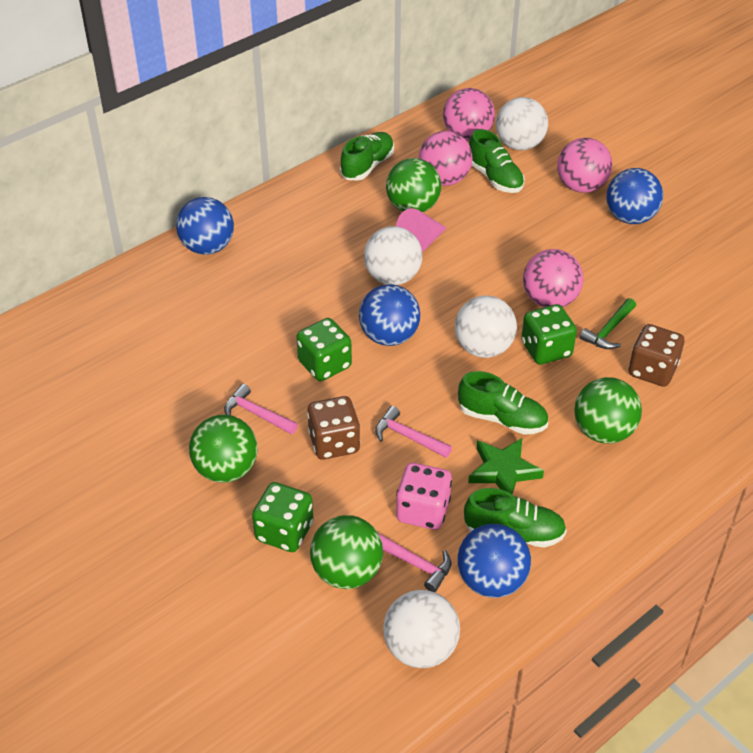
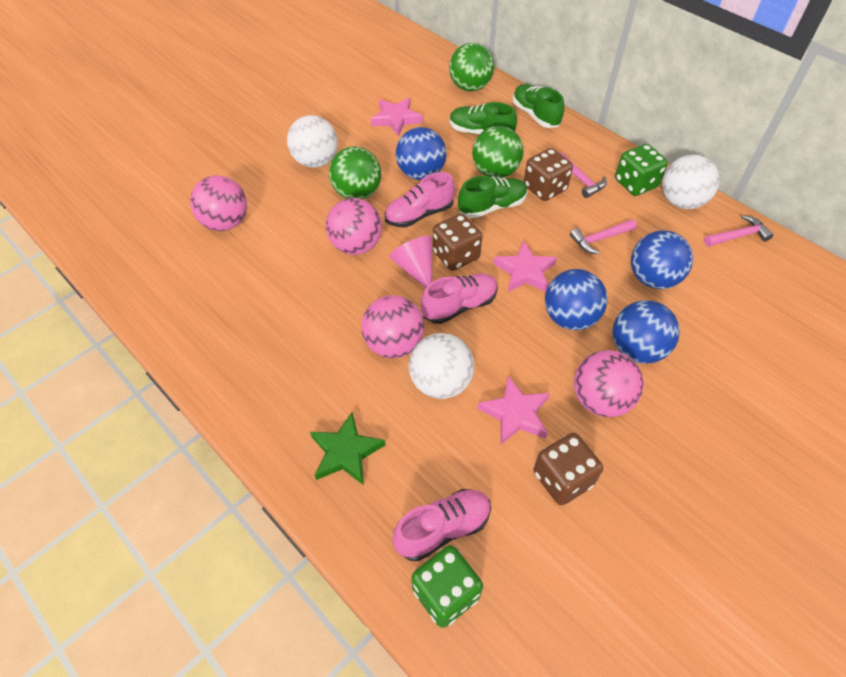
brown dice: [307,396,360,460] [629,324,684,387] = 2 -> [432,214,482,271] [524,148,573,201] [534,433,603,505] = 3
green ball: [189,415,257,483] [310,515,383,589] [386,158,441,212] [574,377,642,444] = 4 -> [329,146,381,199] [449,43,494,92] [472,126,524,178] = 3
green dice: [252,482,313,552] [296,318,352,381] [521,304,577,365] = 3 -> [412,545,483,628] [615,144,668,196] = 2
green hammer: [580,298,636,349] = 1 -> none = 0
green shoe: [340,132,394,181] [458,371,548,435] [464,488,567,548] [469,129,525,193] = 4 -> [450,102,517,134] [458,176,527,218] [513,84,565,128] = 3
pink dice: [396,463,452,530] = 1 -> none = 0
pink shoe: none = 0 -> [385,172,455,227] [392,489,491,562] [421,274,498,324] = 3
pink star: none = 0 -> [371,98,423,136] [478,376,550,445] [493,241,557,292] = 3
white ball: [364,226,422,285] [383,590,460,668] [455,296,517,358] [496,97,548,150] = 4 -> [287,115,338,168] [409,333,475,399] [662,155,720,209] = 3

